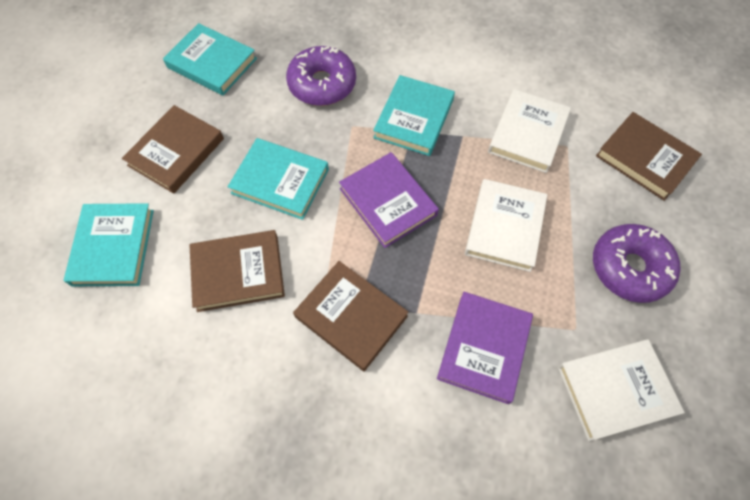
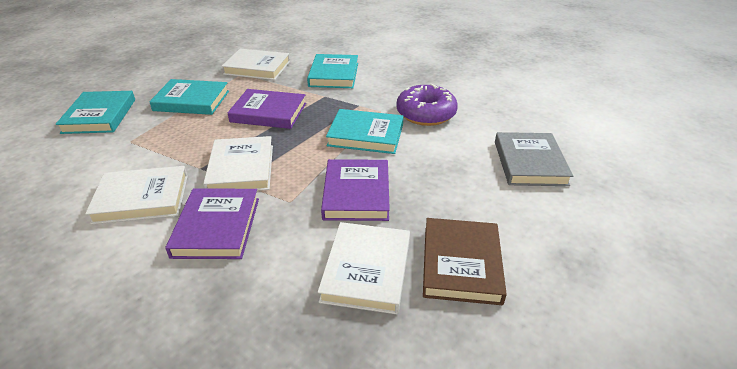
brown book: [122,105,224,194] [190,230,285,312] [293,261,408,371] [596,112,702,201] = 4 -> [423,218,507,305] = 1
grey book: none = 0 -> [495,132,573,186] = 1
purple book: [339,152,439,248] [437,292,533,404] = 2 -> [165,188,259,259] [228,89,306,129] [321,159,390,221] = 3
purple donut: [286,46,356,106] [593,224,681,303] = 2 -> [396,84,458,126] = 1
white book: [465,179,547,272] [488,89,571,173] [558,339,685,441] = 3 -> [85,166,188,225] [203,136,273,191] [222,49,290,80] [318,222,410,314] = 4

